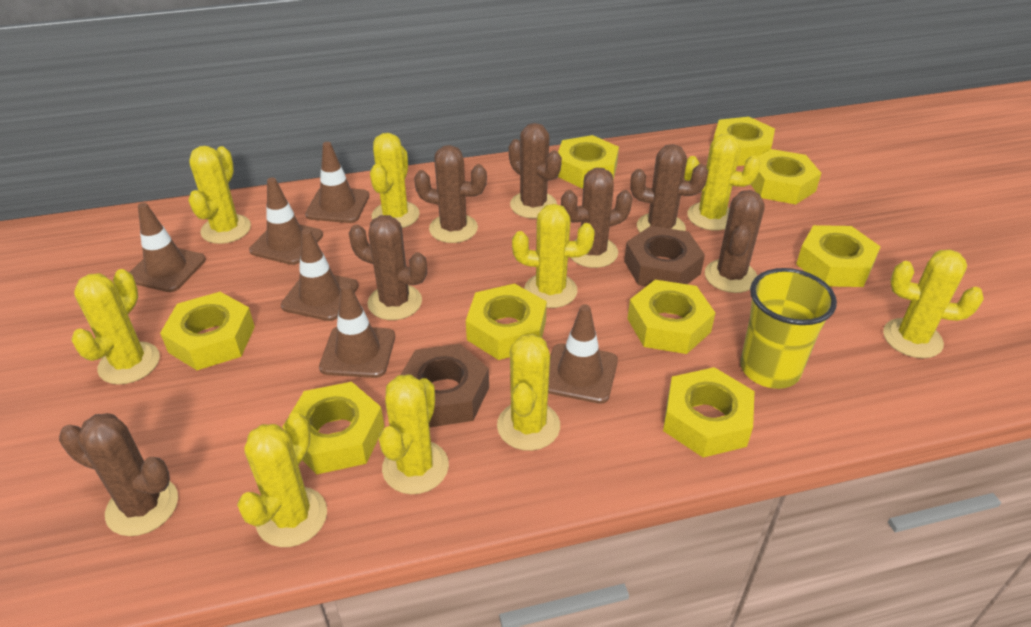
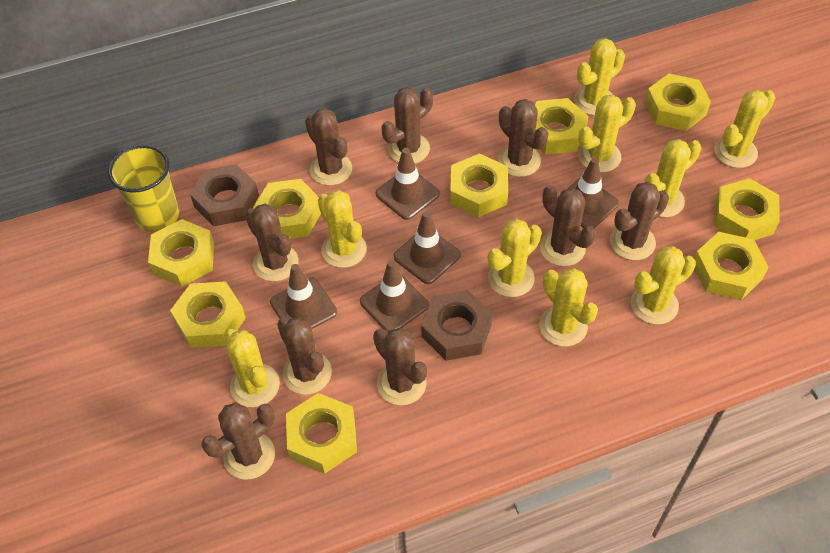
brown cactus: [59,413,178,536] [349,215,427,320] [414,145,487,243] [509,123,562,219] [561,168,632,268] [630,144,708,232] [705,190,765,293] = 7 -> [202,402,275,480] [245,204,298,281] [277,317,332,395] [305,108,352,185] [373,328,427,405] [381,87,433,163] [498,99,548,177] [540,185,596,266] [610,182,669,260] = 9
brown traffic cone: [130,203,206,292] [249,178,323,265] [281,229,359,321] [305,142,369,223] [319,283,395,378] [548,304,618,404] = 6 -> [270,264,337,329] [360,260,429,332] [376,148,440,220] [394,211,461,284] [557,157,619,228] = 5

